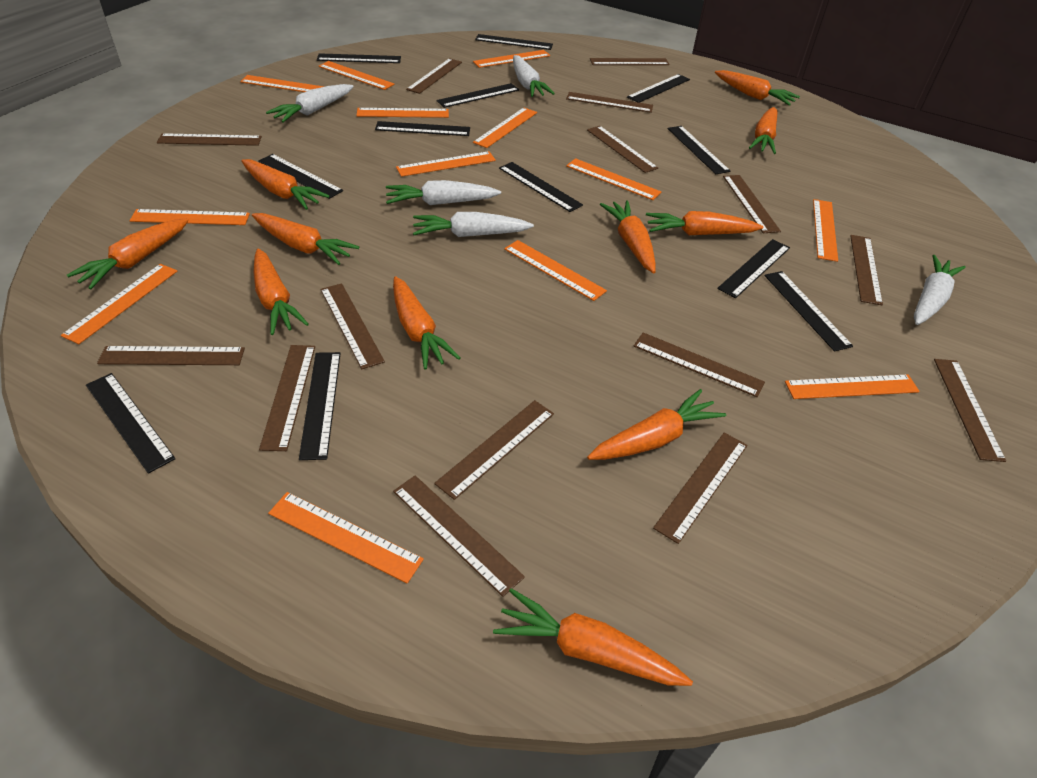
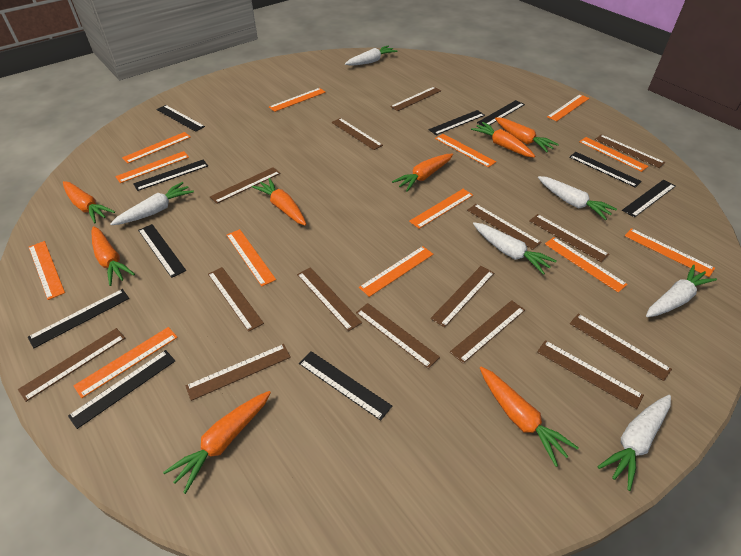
black ruler: [86,373,175,474] [258,154,343,199] [299,352,341,460] [317,53,401,63] [375,121,470,136] [437,83,519,108] [475,34,553,50] [499,162,583,212] [627,74,690,103] [668,126,730,174] [717,239,790,298] [765,271,853,352] = 12 -> [28,289,129,348] [68,350,175,429] [133,160,208,191] [138,224,186,278] [156,105,205,132] [299,351,392,421] [429,110,485,135] [477,100,525,127] [569,152,642,188] [622,180,676,218] = 10
orange carrot: [67,218,189,289] [241,159,329,210] [252,213,359,265] [254,249,309,335] [393,276,460,370] [493,588,693,686] [587,389,726,460] [600,200,656,273] [646,211,763,235] [715,70,800,106] [749,107,777,154] = 11 -> [63,181,115,224] [91,226,135,286] [163,391,271,494] [252,178,306,226] [392,154,453,192] [471,122,535,158] [480,367,579,467] [495,117,559,152] = 8
white carrot: [266,84,354,123] [386,180,501,205] [413,212,534,237] [513,55,555,97] [914,255,966,325] = 5 -> [110,182,194,225] [345,45,398,66] [473,222,557,275] [538,176,617,220] [597,395,671,491] [646,265,717,317] = 6

